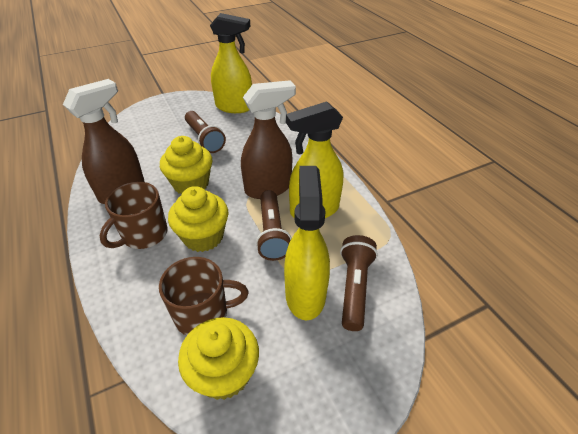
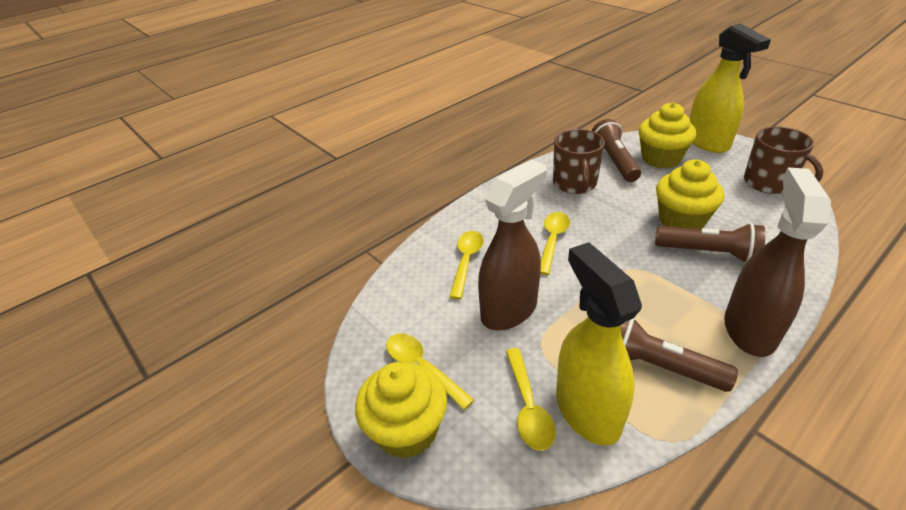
yellow spoon: none = 0 -> [386,333,474,410] [449,231,484,299] [506,348,556,451] [540,212,570,275] = 4
yellow spray bottle: [210,13,252,113] [284,166,330,321] [286,101,343,218] = 3 -> [556,242,642,446] [690,23,771,153] = 2

